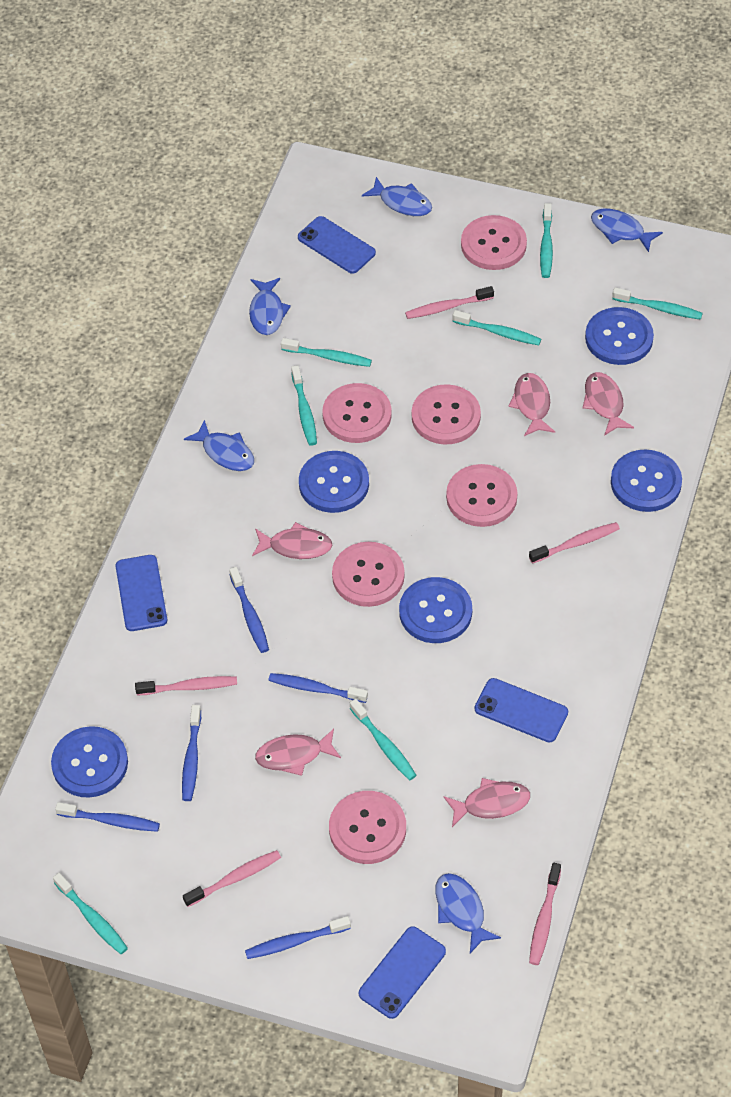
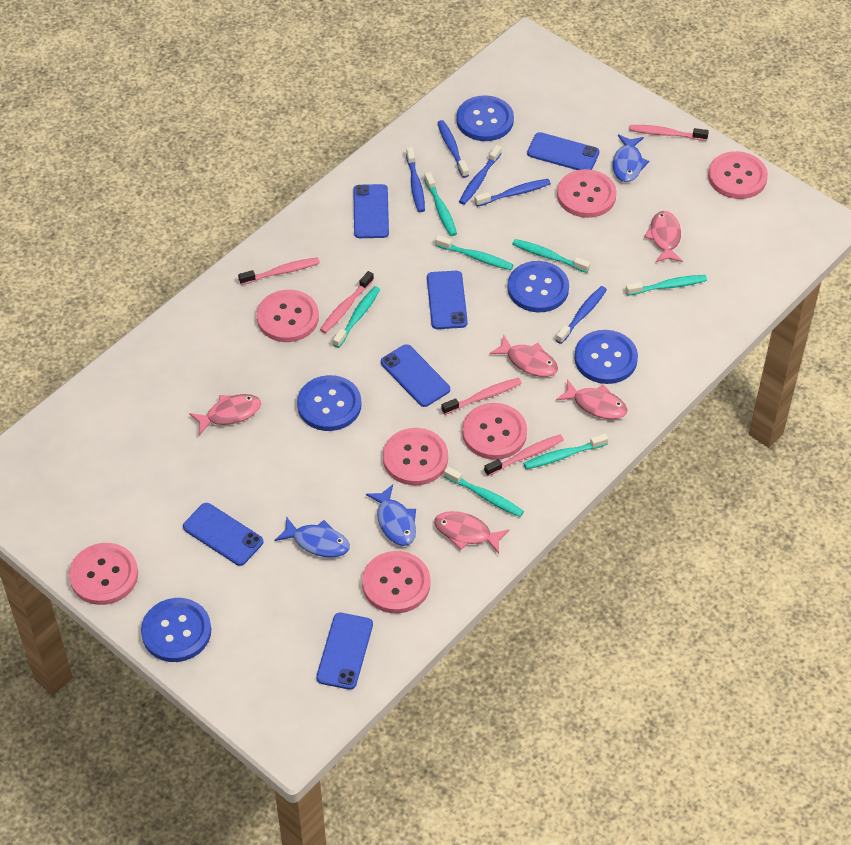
blue fish: [184,420,254,471] [249,278,291,335] [362,177,432,216] [435,873,501,953] [591,209,663,252] = 5 -> [275,516,350,558] [366,484,416,546] [613,134,649,182] = 3
blue phone: [116,555,167,631] [298,216,376,274] [359,926,446,1019] [474,678,568,743] = 4 -> [183,503,263,566] [316,613,373,690] [353,184,389,238] [381,344,450,407] [427,271,468,329] [527,132,599,170] = 6
pink button: [322,383,392,443] [329,791,406,864] [332,542,405,607] [412,384,481,445] [446,464,517,527] [461,215,527,270] = 6 -> [69,543,138,605] [257,290,319,342] [362,551,431,613] [383,428,448,486] [462,403,527,460] [557,169,617,218] [708,151,768,199] = 7

